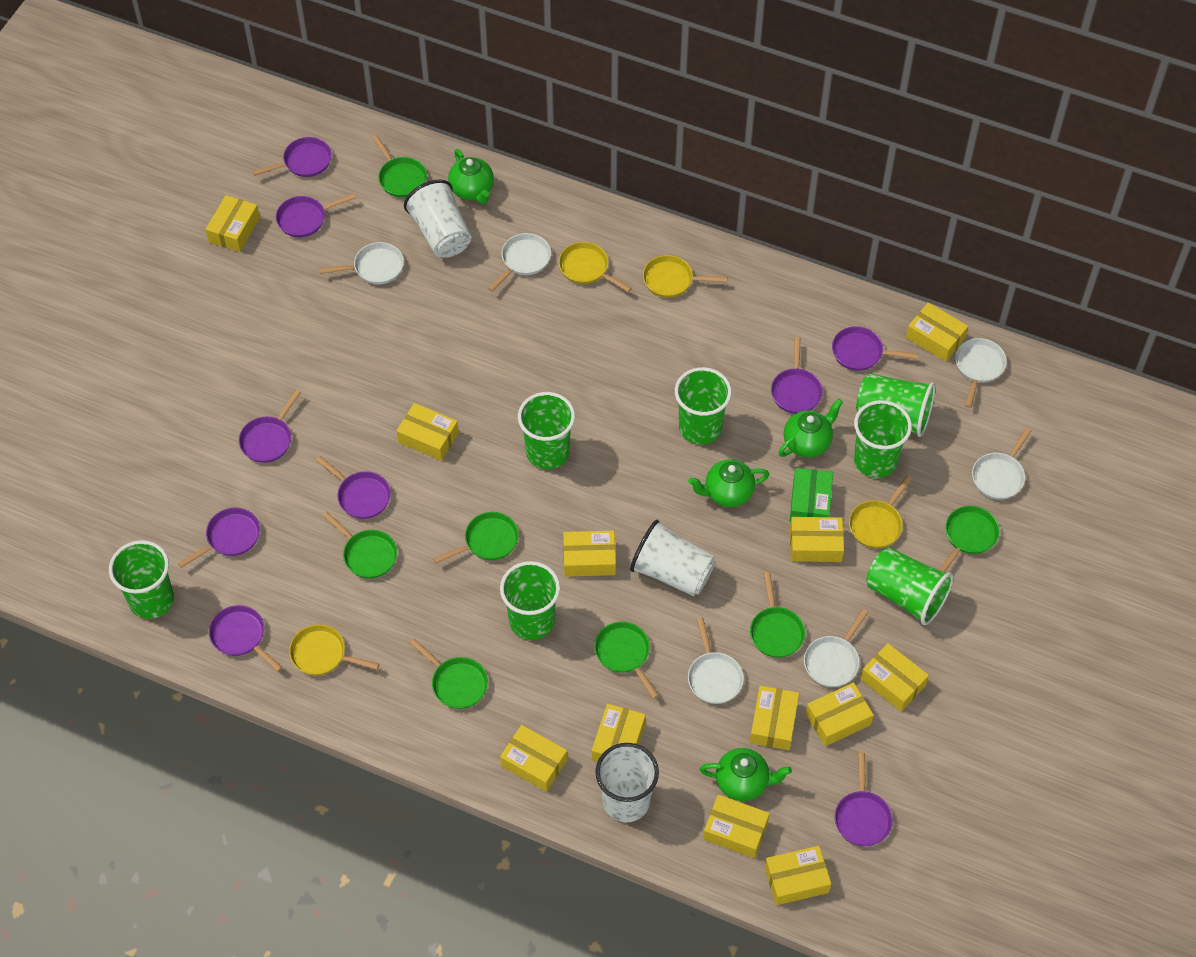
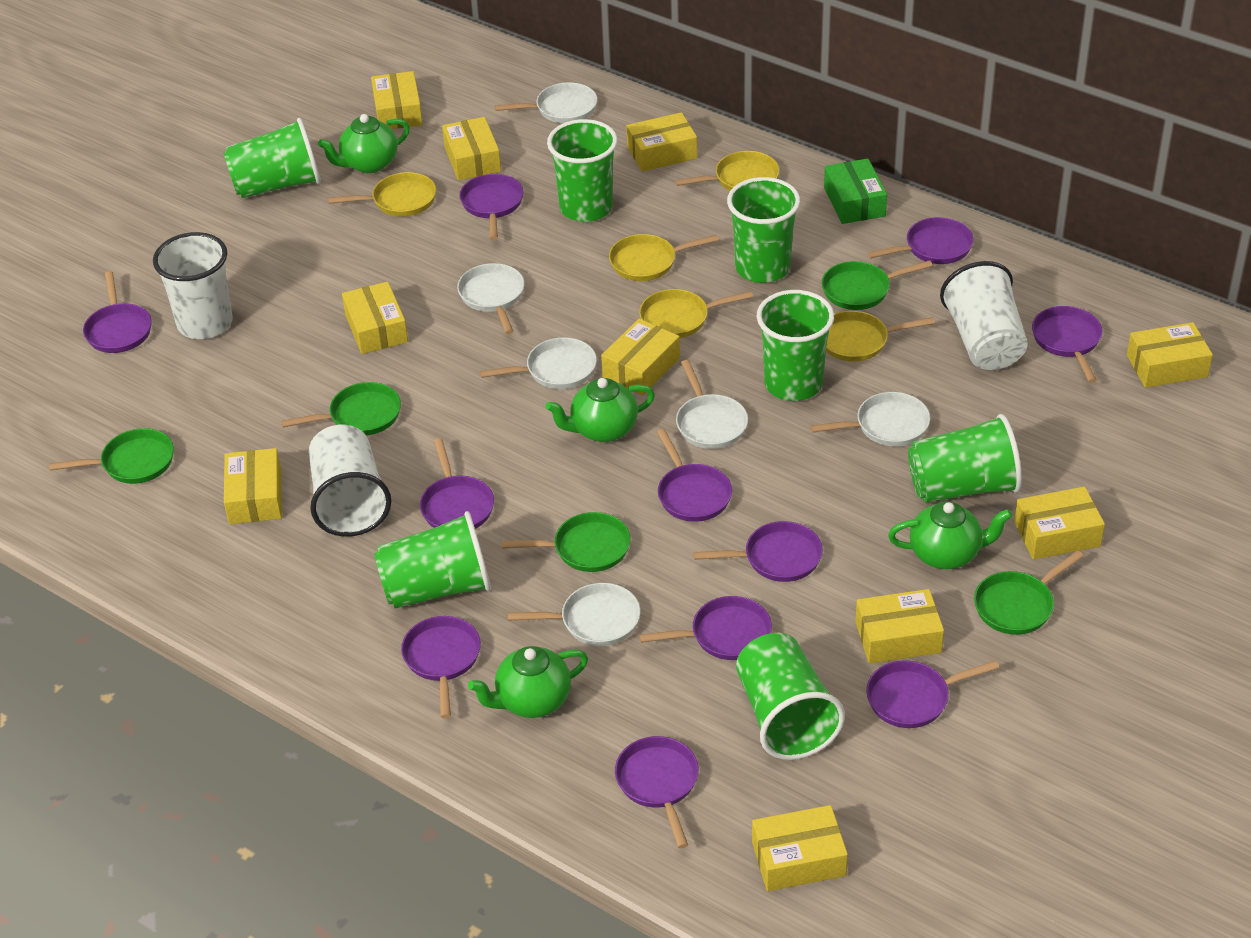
green pan: [323,512,397,579] [372,135,427,198] [410,639,488,709] [433,512,519,564] [594,622,659,699] [750,572,805,658] [939,506,1000,572] = 7 -> [49,428,174,484] [281,382,401,435] [502,512,631,572] [822,260,933,310] [974,550,1083,635] = 5
purple pan: [178,508,260,568] [209,605,283,672] [239,390,301,463] [252,137,332,177] [276,193,356,237] [316,456,391,519] [771,337,823,414] [832,326,919,371] [834,753,893,846] = 9 -> [83,271,152,353] [401,616,481,718] [420,438,494,529] [459,174,524,240] [615,736,699,848] [639,596,772,660] [657,429,732,522] [693,521,823,582] [866,660,999,728] [867,217,974,264] [1032,306,1103,383] = 11
yellow box: [205,195,260,252] [397,403,459,461] [500,725,568,792] [563,531,616,577] [591,704,646,762] [703,795,770,858] [750,686,799,750] [765,846,831,905] [790,517,844,562] [806,682,874,746] [861,643,929,711] [906,302,968,362] = 12 -> [224,448,282,524] [342,282,408,354] [371,71,423,129] [442,117,501,180] [601,319,680,395] [627,112,697,172] [752,805,848,891] [855,589,944,663] [1014,487,1105,559] [1127,322,1213,388] = 10
yellow pan: [289,624,379,676] [559,242,632,292] [643,255,727,298] [849,475,912,548] = 4 -> [328,172,436,217] [609,234,719,281] [639,289,753,338] [675,151,780,191] [826,311,935,362] = 5

